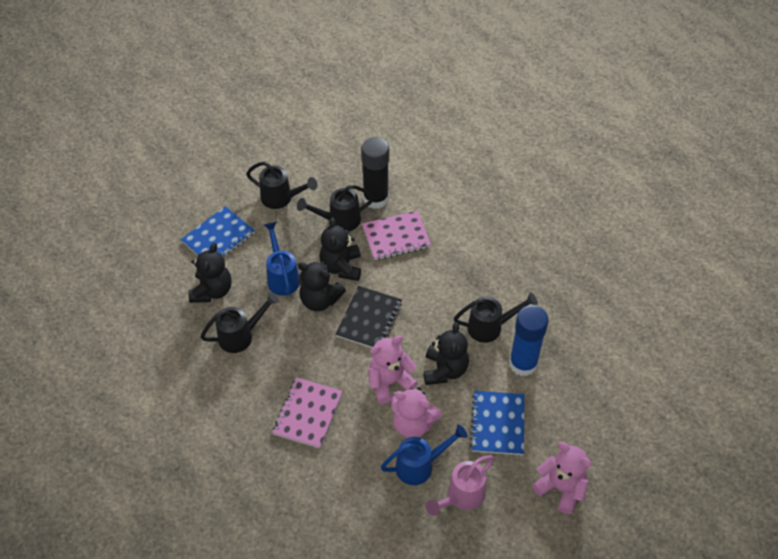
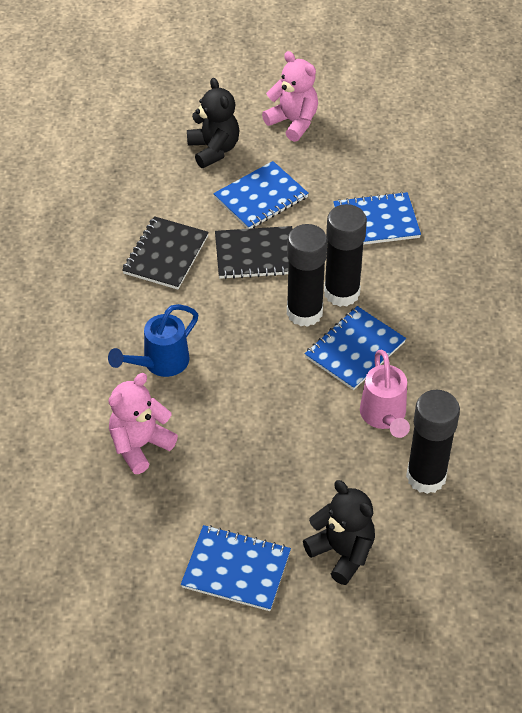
black glue stick: [361,137,389,209] = 1 -> [287,224,328,327] [324,204,367,307] [406,390,460,494] = 3
black notebook: [335,286,402,348] = 1 -> [122,216,209,290] [215,226,293,279] = 2
black teddy bear: [188,243,232,303] [298,261,346,311] [319,218,361,281] [424,322,469,385] = 4 -> [187,78,240,168] [303,480,375,585] = 2
black watering can: [201,292,279,353] [246,161,317,209] [297,185,374,231] [454,292,538,343] = 4 -> none = 0
blue glue stick: [509,305,549,376] = 1 -> none = 0
blue notebook: [181,206,255,258] [470,391,524,455] = 2 -> [181,525,291,611] [213,161,309,229] [305,306,406,390] [333,192,421,245] = 4
blue watering can: [264,222,299,296] [380,425,468,485] = 2 -> [108,304,198,377] = 1
pink notebook: [272,377,343,449] [362,211,431,260] = 2 -> none = 0
pink teddy bear: [369,335,418,404] [391,387,442,438] [532,442,592,514] = 3 -> [109,373,178,474] [262,51,318,142] = 2

